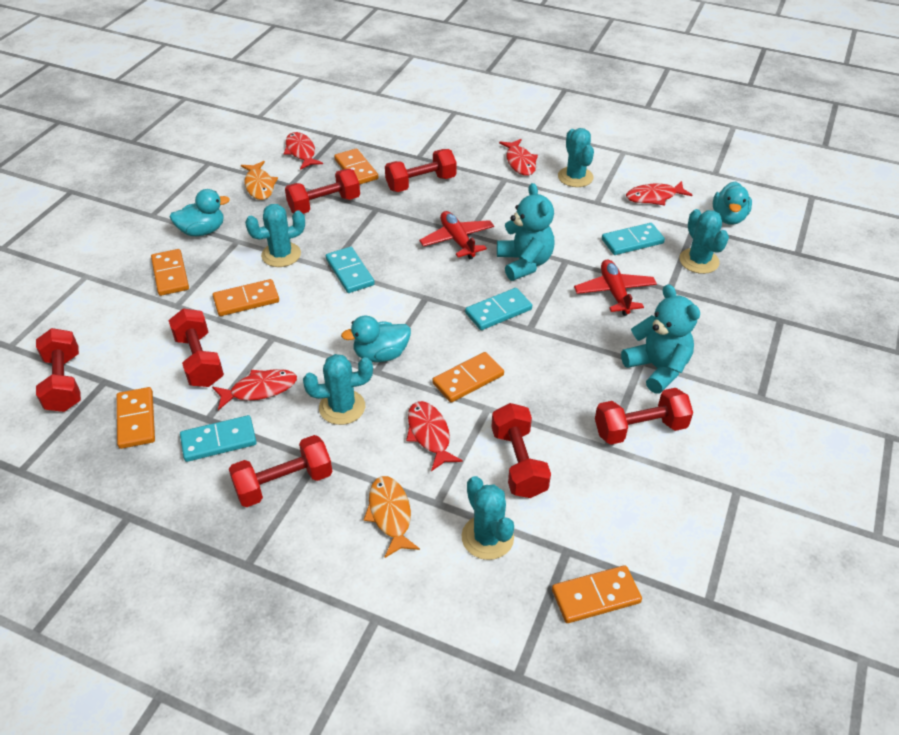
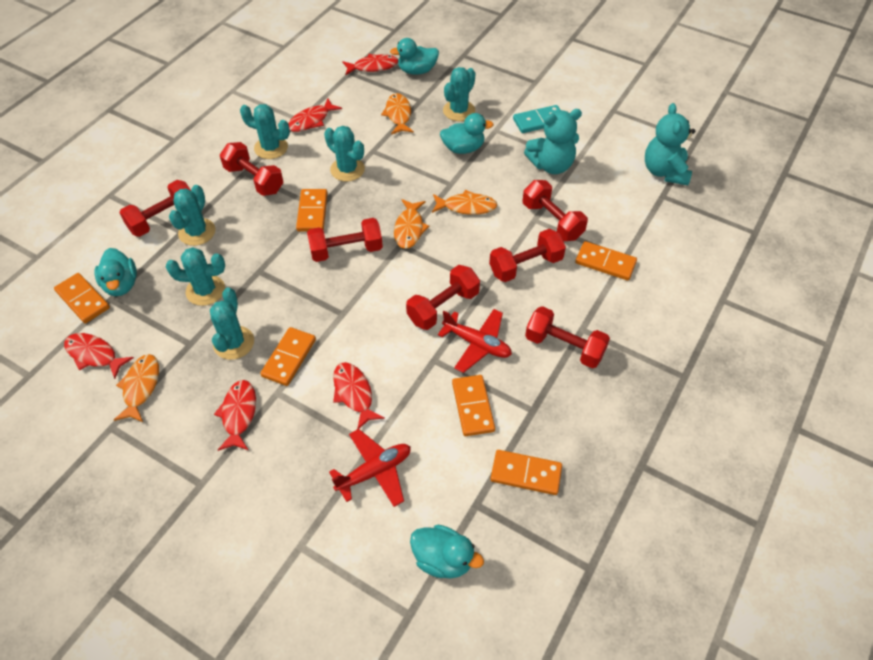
orange fish: [241,161,278,200] [364,476,420,558] = 2 -> [114,354,159,422] [381,93,414,135] [394,199,429,249] [432,190,497,215] = 4
turquoise cactus: [245,204,305,267] [303,354,373,425] [462,476,514,560] [558,128,594,187] [679,209,729,274] = 5 -> [166,247,225,306] [169,185,215,246] [210,288,254,360] [240,104,290,159] [324,126,365,182] [443,67,476,121] = 6
turquoise domino: [180,415,257,462] [326,247,375,293] [465,288,532,330] [602,223,665,255] = 4 -> [513,105,560,133] = 1
turquoise duck: [170,189,230,236] [341,315,411,362] [713,181,752,225] = 3 -> [95,248,137,296] [390,38,439,75] [410,525,484,579] [440,113,494,154] = 4

